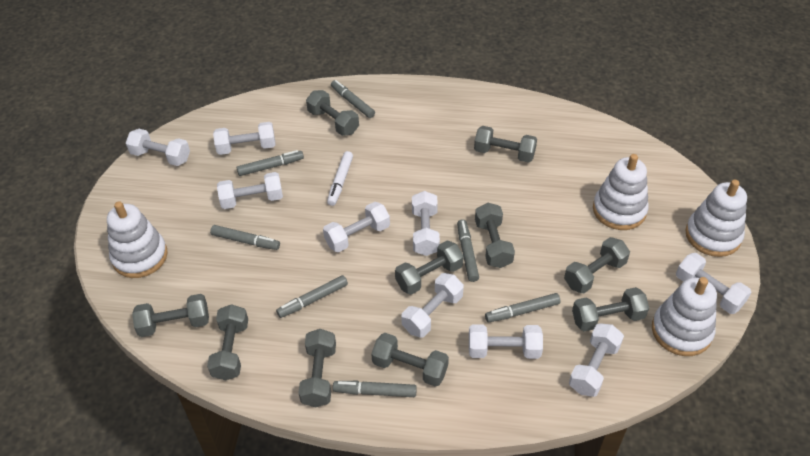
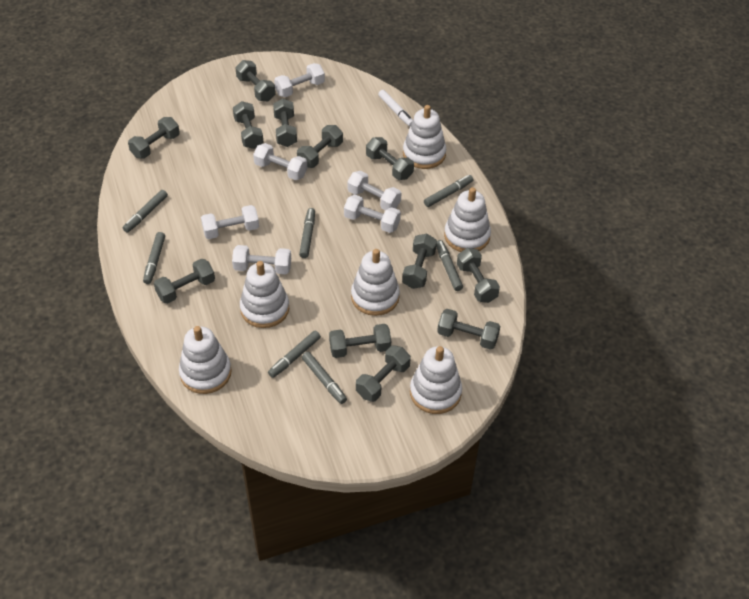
grey dumbbell: [132,294,209,337] [207,304,248,381] [298,329,336,407] [306,90,359,136] [371,333,449,387] [395,241,464,295] [474,126,537,163] [475,203,515,268] [564,237,630,293] [572,287,649,332] = 10 -> [128,117,180,159] [154,259,215,304] [233,101,263,149] [235,60,276,101] [273,99,297,147] [297,125,343,168] [329,324,391,358] [356,345,411,402] [366,137,414,180] [402,234,437,289] [437,309,500,350] [457,248,500,303] = 12
white dumbbell: [126,129,190,166] [213,122,275,155] [217,172,283,209] [323,202,390,252] [401,273,464,338] [412,191,440,256] [469,324,543,359] [569,323,624,397] [676,253,751,314] = 9 -> [201,205,259,239] [232,245,291,275] [253,143,307,180] [274,63,325,97] [344,195,401,233] [347,171,401,210] = 6
white stacking toy: [107,201,168,278] [593,154,649,230] [652,277,717,356] [685,179,747,257] = 4 -> [179,326,232,394] [240,261,289,328] [351,249,400,316] [403,105,446,169] [410,346,462,414] [444,187,491,252] = 6

